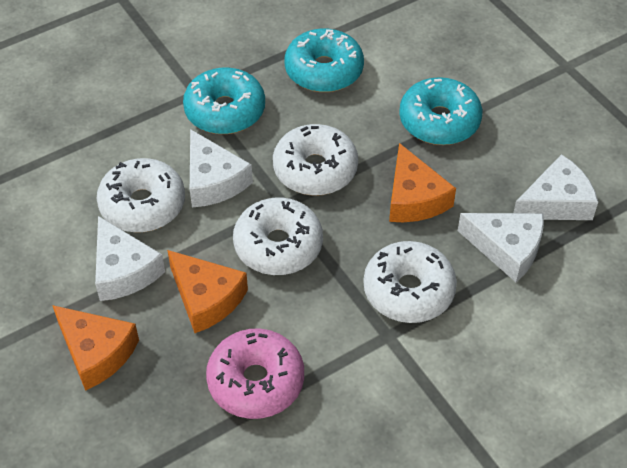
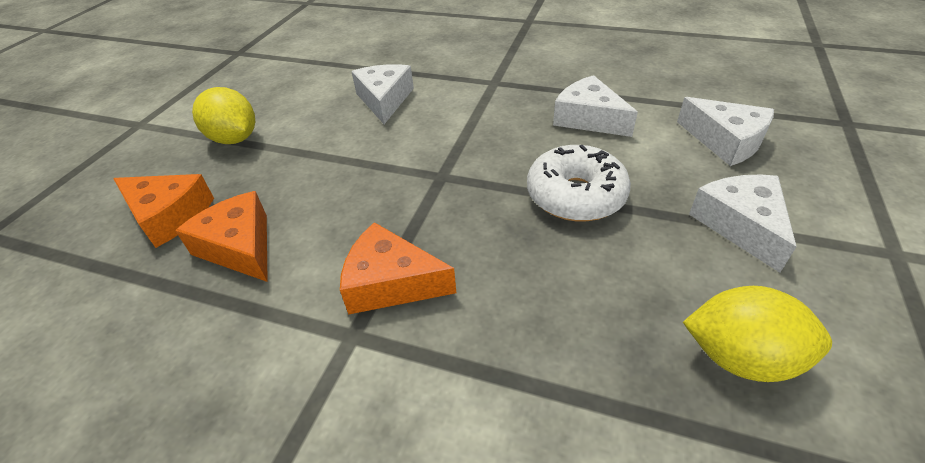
pink donut: [206,329,304,419] = 1 -> none = 0
turquoise donut: [183,68,265,134] [285,28,364,92] [399,77,483,145] = 3 -> none = 0
white donut: [97,158,185,233] [233,198,323,275] [273,124,358,196] [363,241,457,323] = 4 -> [527,145,631,222] = 1
yellow lemon: none = 0 -> [192,87,255,144] [683,286,832,382] = 2

